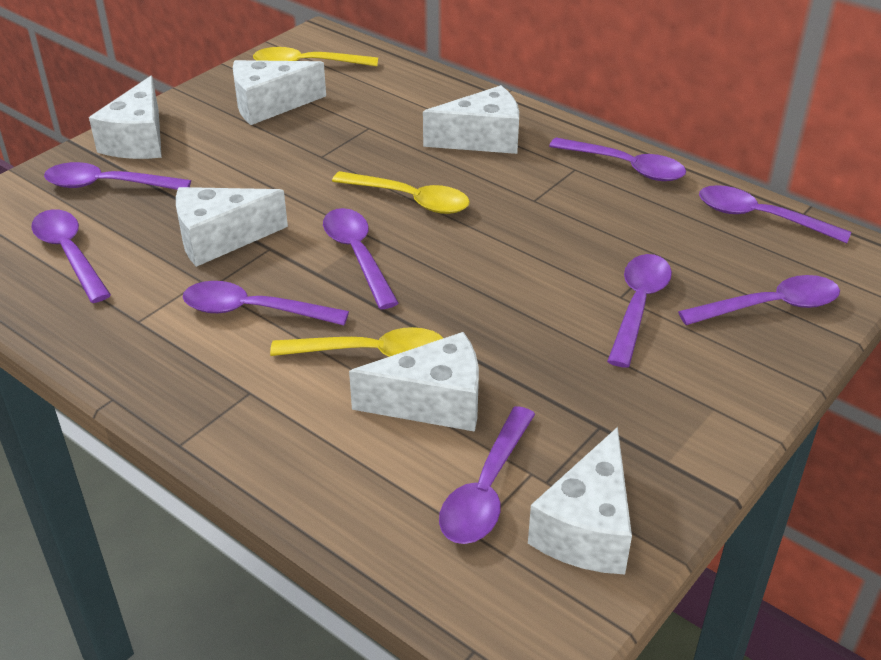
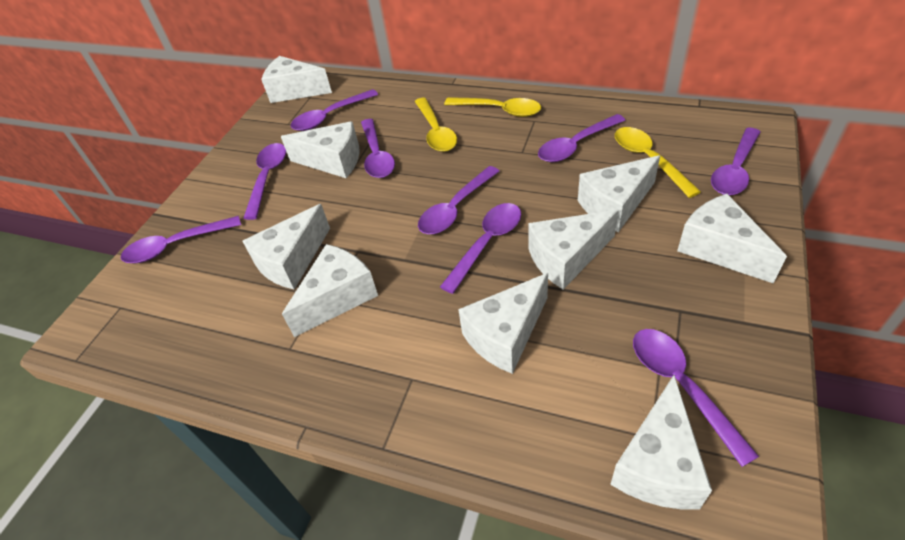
white cheese: [89,76,162,159] [176,187,288,267] [233,60,326,125] [349,332,479,432] [423,85,519,154] [528,427,632,574] = 6 -> [242,204,330,289] [261,56,332,103] [281,121,360,178] [282,244,378,337] [458,273,548,374] [529,210,619,290] [578,155,660,232] [610,375,712,510] [677,194,787,284] = 9

